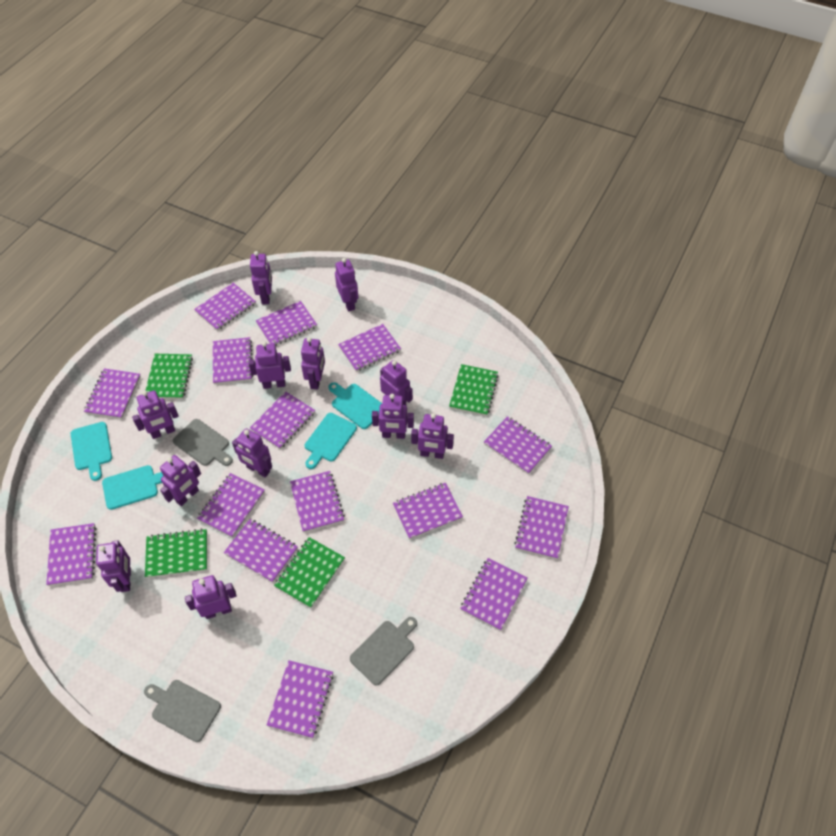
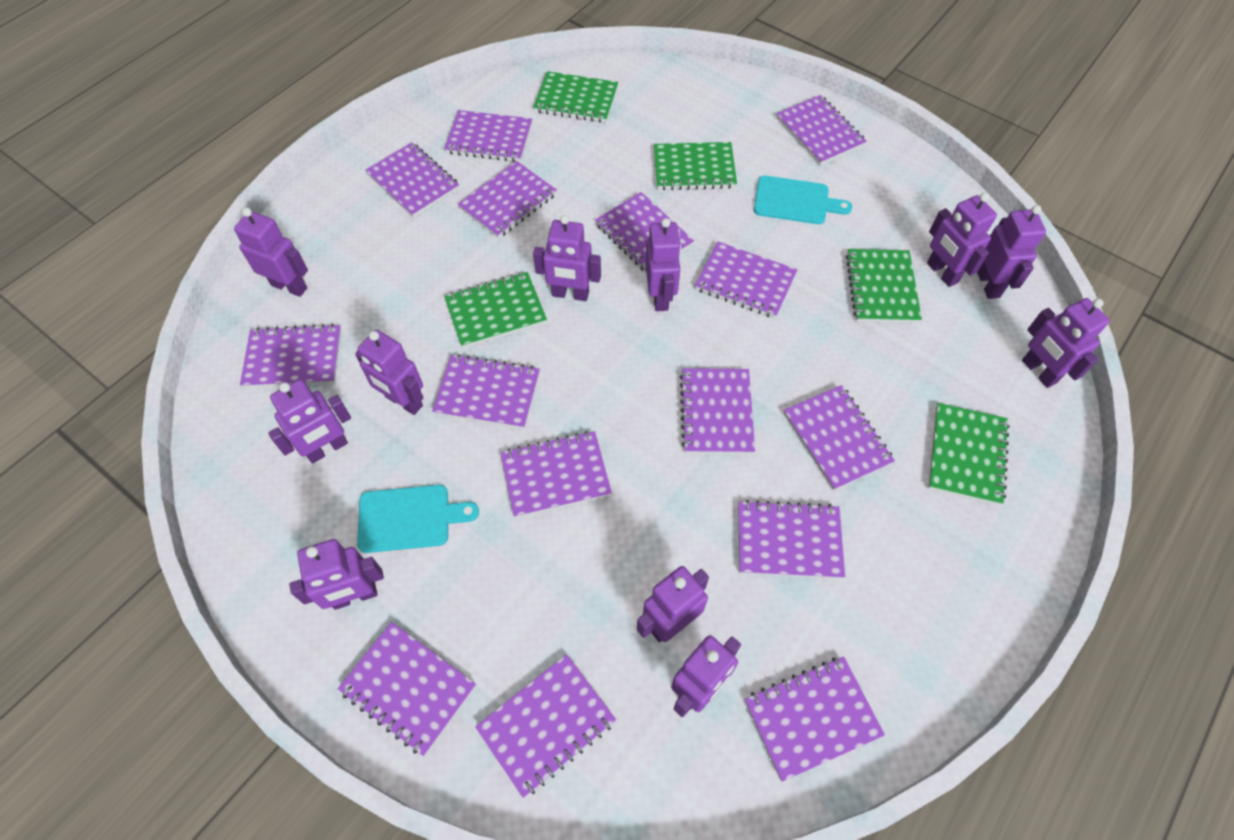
green notebook: [145,354,193,399] [145,529,207,578] [274,537,345,608] [449,364,499,416] = 4 -> [444,272,547,348] [533,71,618,123] [654,142,737,190] [846,249,922,323] [928,403,1010,505] = 5
grey cutting board: [144,680,221,742] [173,419,233,466] [350,617,417,686] = 3 -> none = 0
purple robot: [96,540,131,592] [132,390,179,439] [160,455,201,506] [185,575,236,619] [232,428,272,478] [248,341,291,389] [250,251,272,304] [301,337,325,390] [335,258,358,311] [372,393,414,439] [380,360,413,405] [411,413,454,459] = 12 -> [234,208,308,297] [268,379,351,463] [289,539,384,610] [355,330,423,415] [533,215,601,301] [637,566,709,642] [645,218,681,311] [671,635,741,717] [927,193,997,287] [977,205,1046,299] [1022,298,1110,388] = 11
turquoise cutting board: [71,422,112,481] [102,465,163,510] [305,413,357,469] [328,382,382,429] = 4 -> [357,485,479,553] [754,176,852,224] = 2

